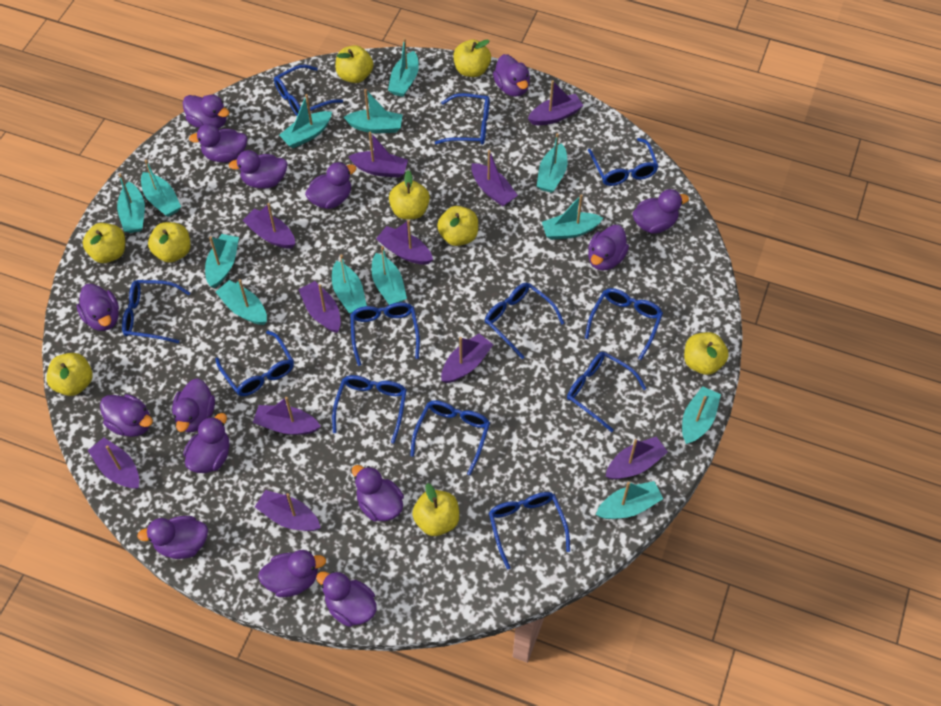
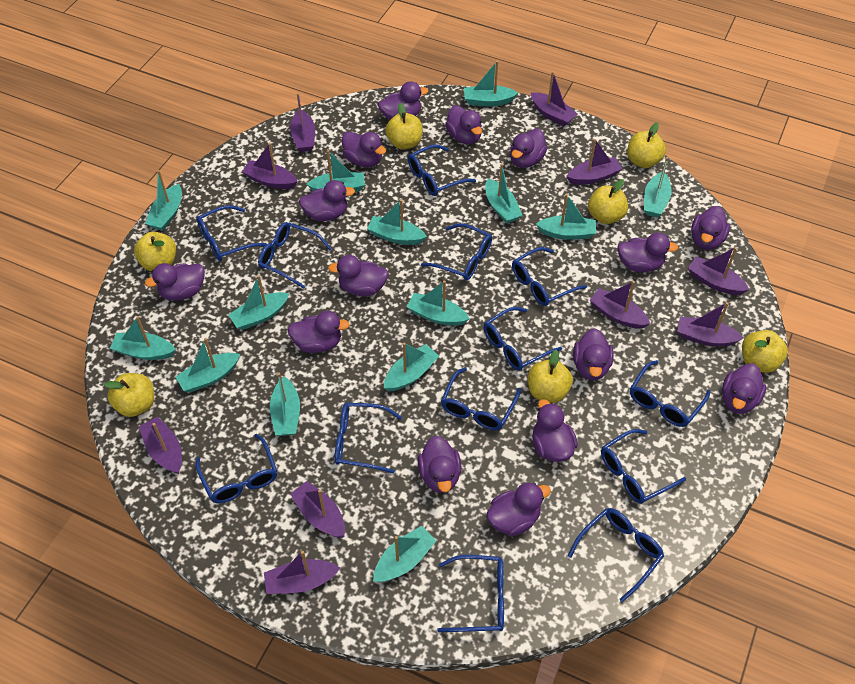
blue glasses: [122,280,190,343] [215,331,294,396] [274,65,343,116] [332,375,407,444] [351,302,420,366] [410,400,490,475] [435,93,490,145] [485,282,564,359] [489,492,570,570] [567,352,647,432] [585,288,663,360] [588,138,659,186] = 12 -> [196,205,267,261] [196,434,277,503] [258,222,332,289] [335,403,402,473] [408,145,476,196] [421,223,492,281] [437,555,504,632] [441,367,521,430] [484,307,562,371] [512,247,587,306] [568,508,664,602] [601,429,686,504] [630,360,710,427] = 13
purple boat: [88,438,139,489] [242,203,295,248] [253,397,321,435] [255,490,321,531] [298,281,341,333] [348,132,408,178] [376,220,433,265] [441,334,493,383] [471,150,518,207] [528,80,584,125] [605,437,668,479] = 11 -> [139,416,182,474] [242,143,298,189] [264,551,340,594] [290,93,315,152] [290,481,345,538] [531,71,578,126] [566,139,623,185] [590,281,650,329] [678,302,744,346] [688,247,749,295] = 10
turquoise boat: [117,173,145,233] [141,160,181,217] [205,234,239,288] [216,279,267,325] [279,94,332,148] [332,254,367,313] [344,89,403,133] [372,246,407,305] [388,38,419,97] [537,133,567,193] [542,194,603,240] [596,481,663,519] [682,386,721,444] = 13 -> [110,316,176,360] [145,170,182,231] [176,338,240,392] [229,275,289,330] [270,373,300,436] [307,150,365,192] [367,199,427,245] [373,526,436,582] [384,343,439,392] [407,280,470,326] [464,61,518,106] [485,164,522,224] [536,194,596,240] [644,157,671,217] = 14
yellow apple: [46,353,93,396] [83,223,125,263] [148,222,191,263] [335,45,373,83] [389,170,430,219] [412,483,459,536] [437,206,478,246] [453,39,491,77] [684,332,729,375] = 9 -> [103,373,154,417] [134,231,176,271] [385,103,423,149] [528,350,573,403] [588,179,628,224] [627,122,666,168] [742,330,788,373] = 7

